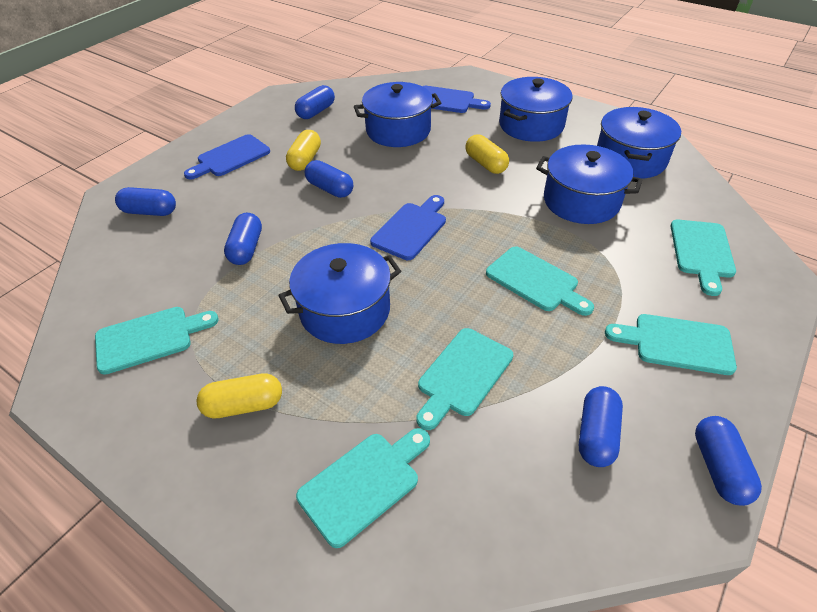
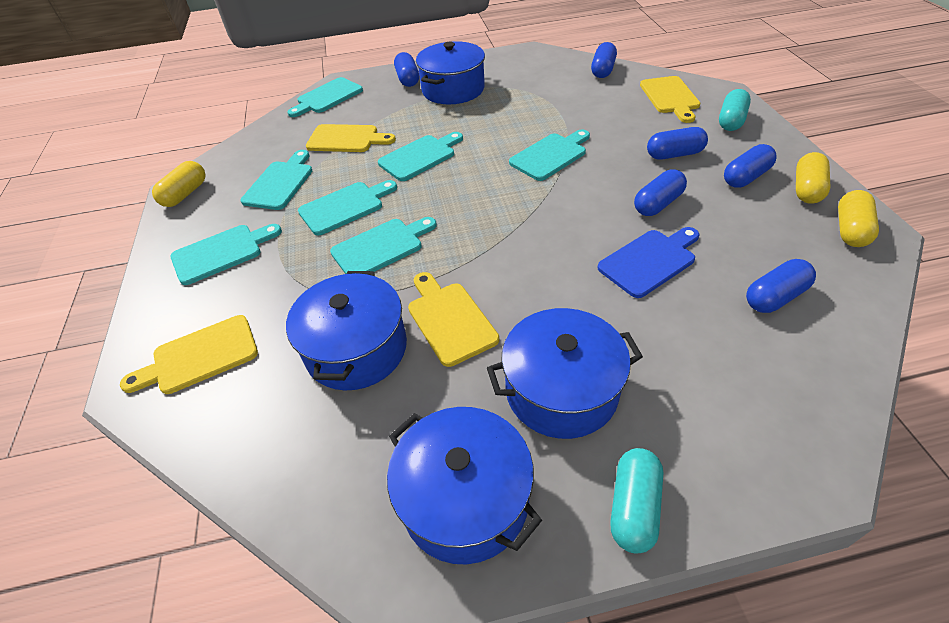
blue cutting board: [184,134,270,180] [370,195,446,260] [422,86,491,113] = 3 -> [598,227,699,298] = 1
blue pot: [278,243,401,344] [354,82,441,147] [499,77,573,142] [536,144,642,224] [597,107,681,179] = 5 -> [286,271,407,390] [387,407,542,565] [416,41,485,104] [487,308,643,439] = 4
turquoise capsule: none = 0 -> [610,448,663,554] [719,89,751,131] = 2
turquoise cutting board: [95,307,219,375] [296,428,430,548] [416,328,513,430] [486,246,594,316] [605,314,737,375] [671,219,736,296] = 6 -> [171,224,282,285] [241,150,312,210] [287,77,363,117] [298,180,397,235] [330,217,437,274] [378,132,463,181] [509,129,590,181] = 7
yellow cutting board: none = 0 -> [120,315,258,394] [306,124,396,152] [408,272,499,367] [640,76,701,123] = 4

